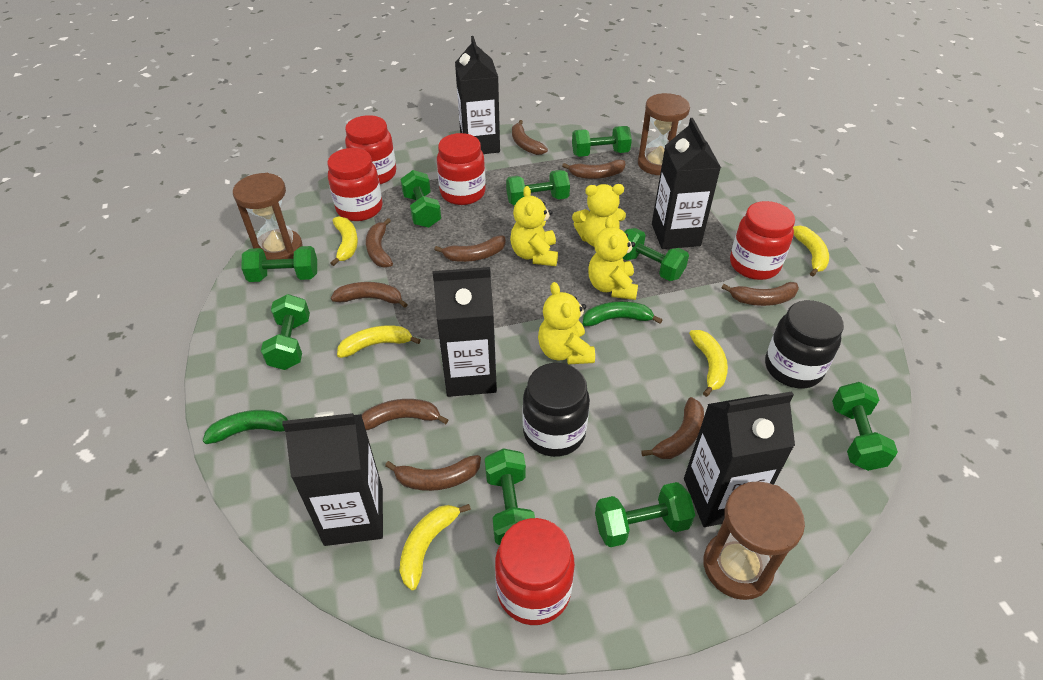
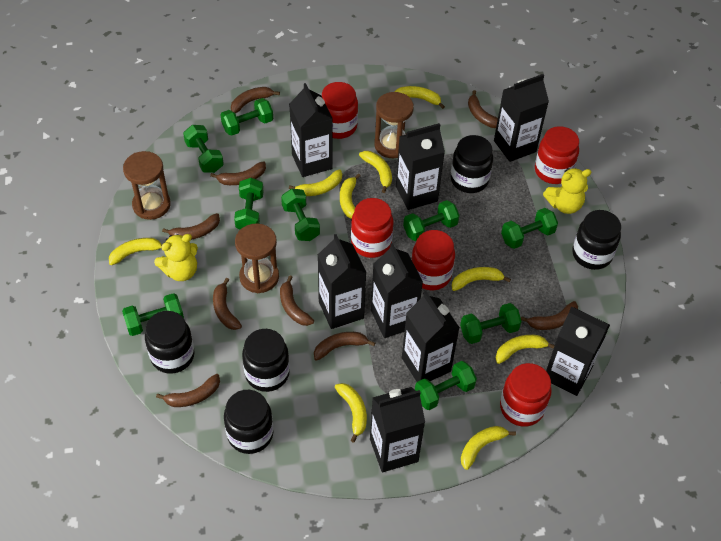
black carton: [282,411,383,546] [433,267,497,397] [455,36,500,154] [652,118,721,249] [684,391,795,527] = 5 -> [289,83,333,177] [318,234,367,329] [370,387,425,472] [371,243,423,338] [396,123,445,210] [402,291,460,382] [494,74,549,162] [546,306,610,396] = 8
black jar: [523,363,590,457] [765,300,844,388] = 2 -> [145,311,195,374] [224,390,274,454] [242,329,290,392] [450,135,493,193] [572,210,621,270] = 5
green banana: [203,410,288,444] [583,301,662,326] = 2 -> none = 0
yellow banana: [330,216,358,266] [337,325,421,358] [400,504,471,590] [689,330,728,397] [793,226,829,277] = 5 -> [109,238,162,265] [289,170,342,196] [335,383,367,443] [340,173,360,219] [359,151,392,193] [395,86,445,109] [452,267,511,291] [461,426,516,470] [495,335,555,364] = 9
yellow teddy bear: [510,186,558,266] [538,282,595,364] [572,184,626,247] [588,217,638,300] = 4 -> [154,234,198,281] [543,168,591,214] = 2

